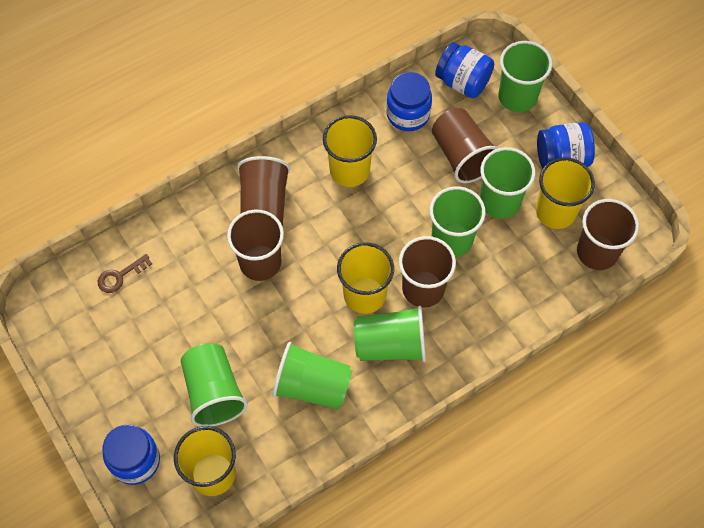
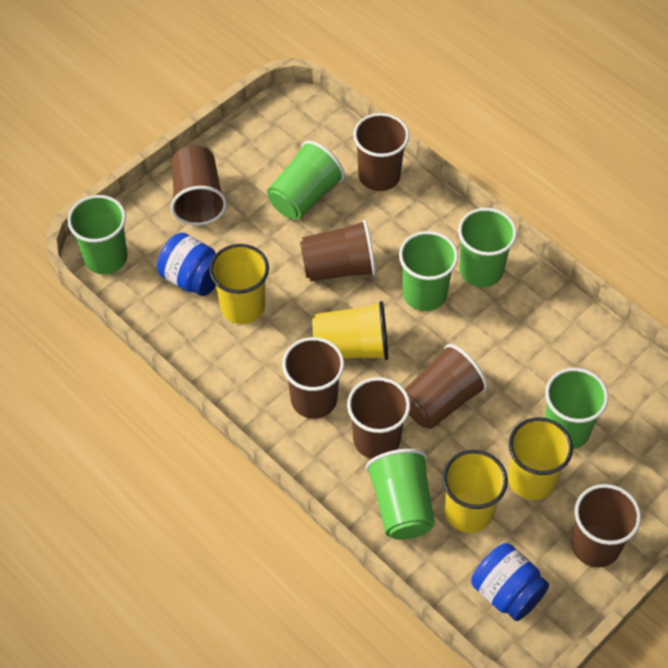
blue jar: [103,424,160,485] [386,72,432,131] [435,42,494,98] [537,122,595,168] = 4 -> [157,233,216,296] [471,543,549,621] = 2
brown cup: [227,210,284,281] [237,156,290,226] [399,236,456,308] [432,108,498,183] [577,199,639,270] = 5 -> [171,146,227,225] [282,337,344,419] [300,220,376,281] [347,377,410,459] [353,113,409,191] [405,344,488,429] [571,484,641,568] = 7
brown key: [98,254,152,293] = 1 -> none = 0

